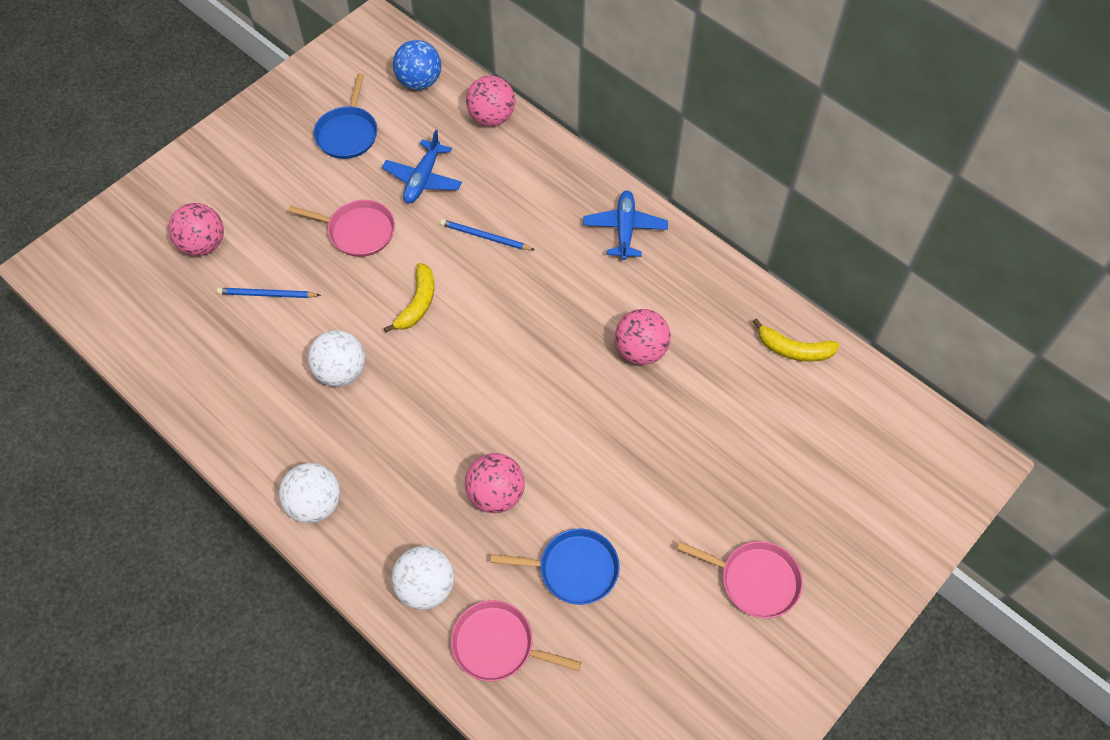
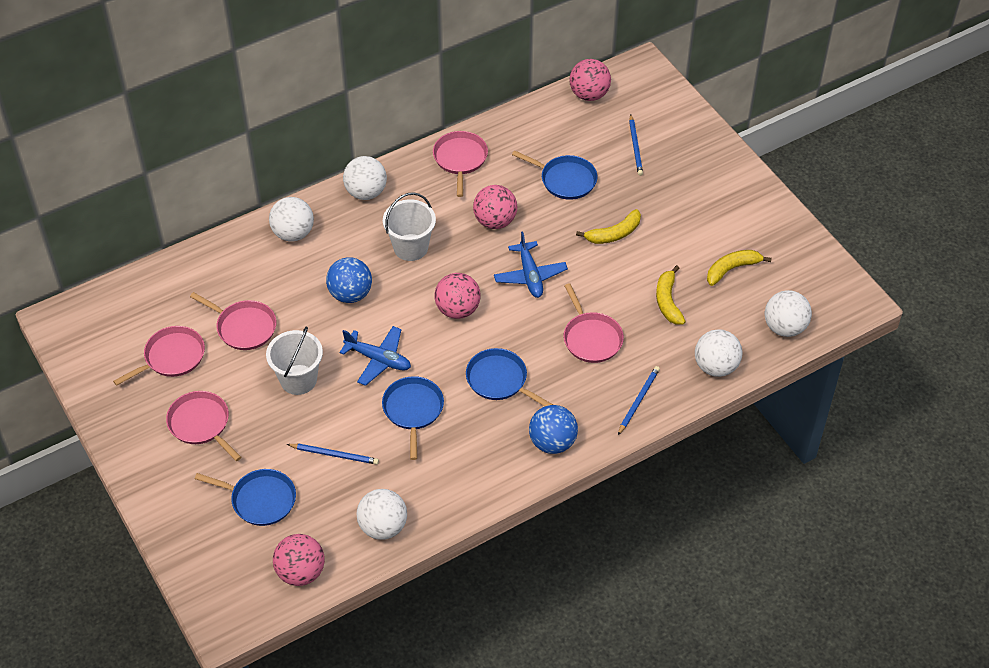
blue ball: [393,40,441,90] = 1 -> [326,257,372,303] [529,405,578,454] = 2
blue pan: [313,73,377,159] [490,529,620,605] = 2 -> [195,469,296,526] [382,376,444,460] [466,348,553,406] [512,150,597,200] = 4
blue pencil: [217,288,321,298] [440,219,535,250] = 2 -> [287,443,379,465] [618,366,660,435] [629,114,643,176] = 3
pink pan: [288,200,395,257] [451,600,581,682] [677,541,803,618] = 3 -> [113,326,205,386] [166,391,241,461] [190,292,276,350] [433,131,488,197] [563,283,624,363] = 5
white ball: [279,463,340,523] [308,330,365,387] [391,546,454,610] = 3 -> [269,197,314,242] [343,156,387,200] [356,489,407,540] [695,329,742,377] [765,290,812,337] = 5
white bucket: none = 0 -> [266,326,323,395] [383,192,436,261] = 2
yellow banana: [384,263,434,333] [753,318,840,362] = 2 -> [576,209,641,244] [656,265,686,325] [707,250,772,286] = 3

